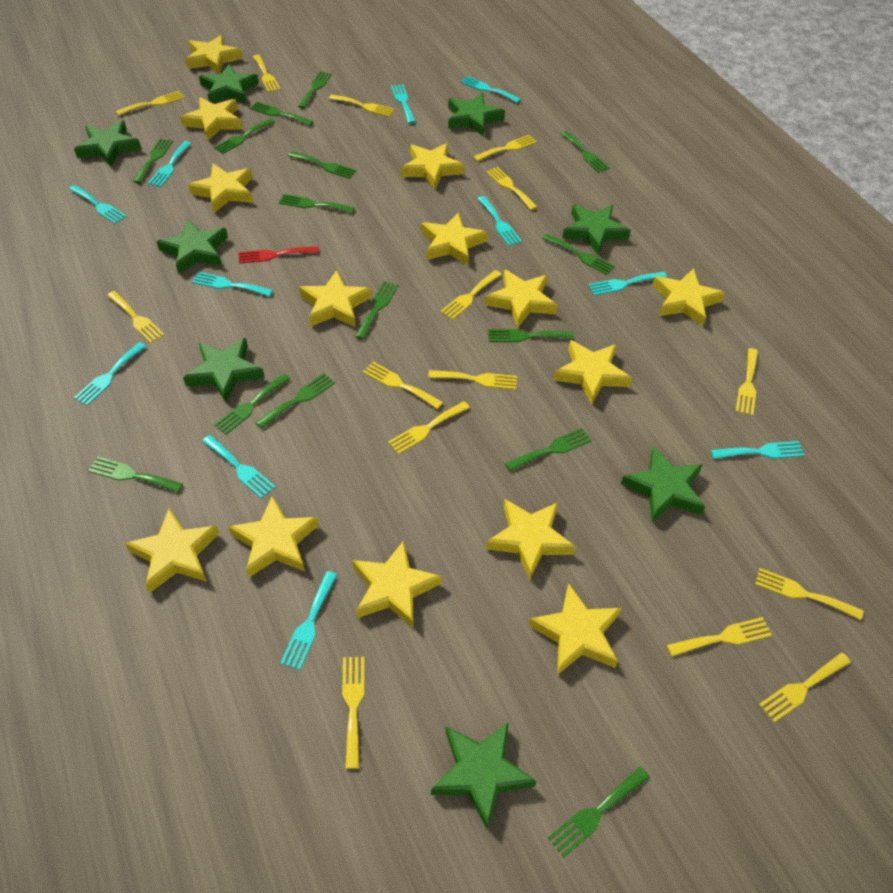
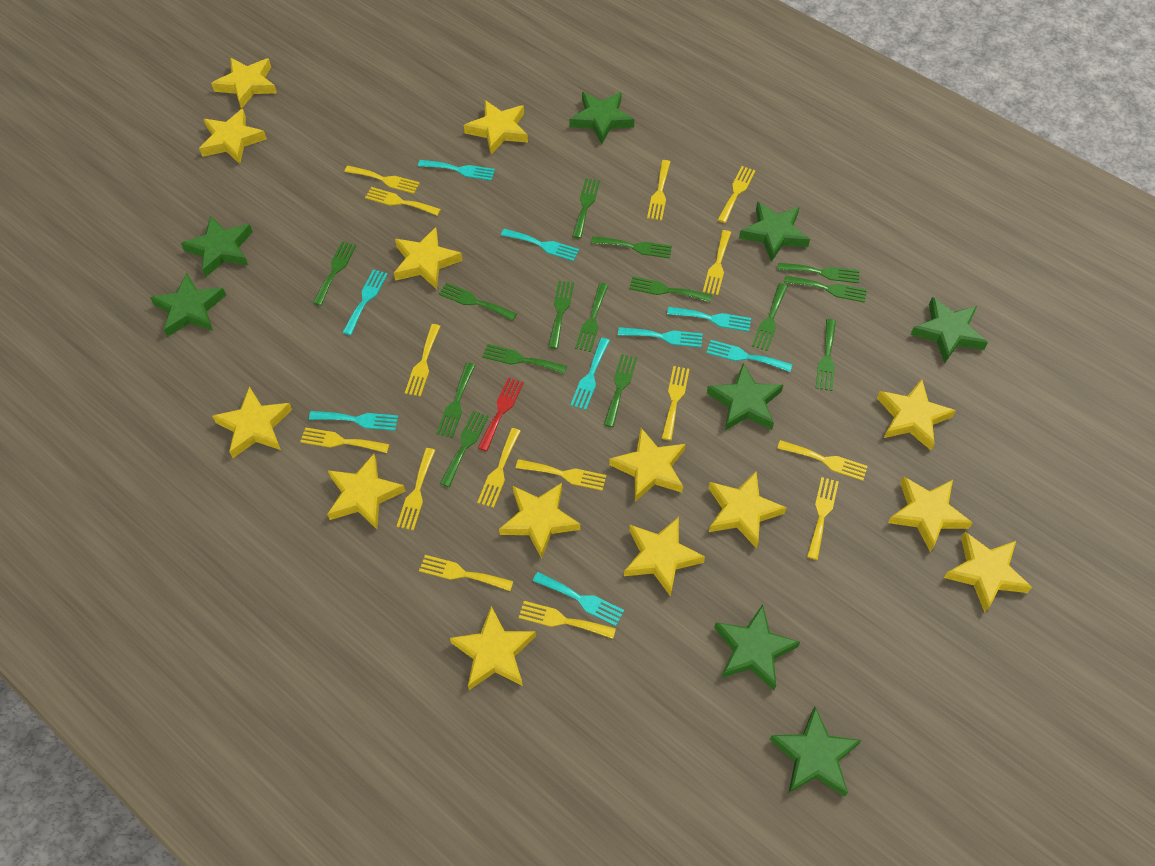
turquoise fork: [69,185,127,224] [74,342,146,406] [148,141,191,187] [192,272,273,297] [202,435,276,498] [280,571,337,670] [391,84,416,124] [460,76,521,103] [477,196,522,246] [588,272,667,295] [711,441,805,459] = 11 -> [309,411,398,431] [342,269,388,335] [418,160,495,181] [501,229,579,261] [533,572,624,626] [570,337,610,410] [618,327,703,347] [667,307,751,332] [706,340,792,372] = 9

